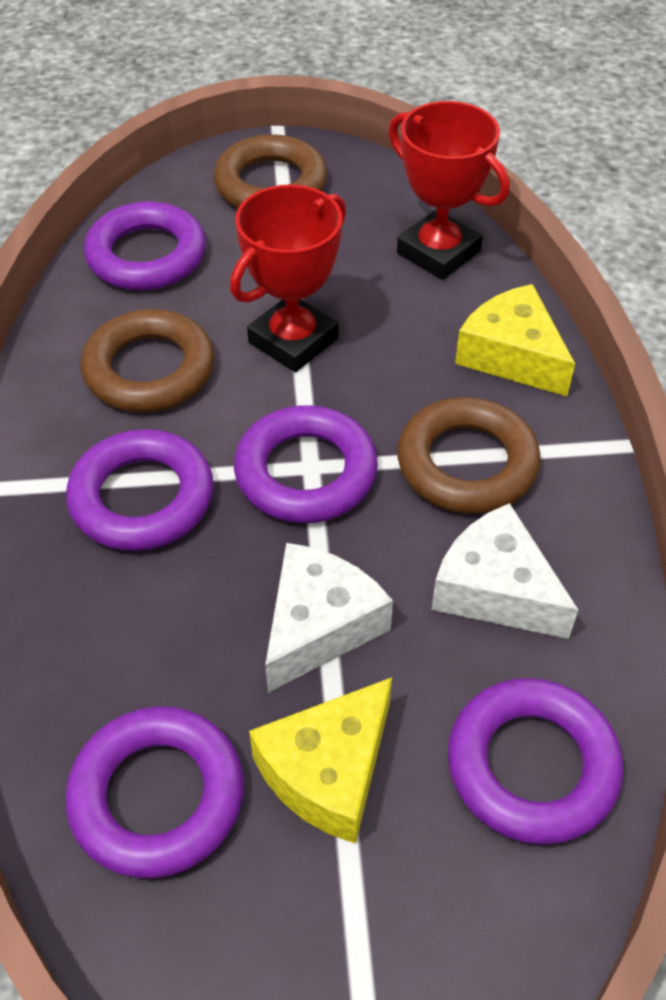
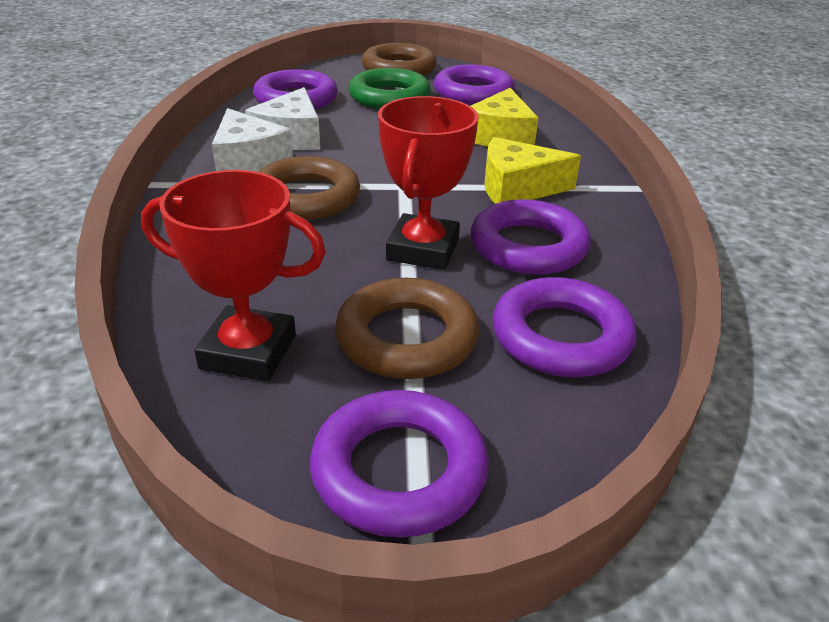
green ring: none = 0 -> [348,68,431,109] = 1

